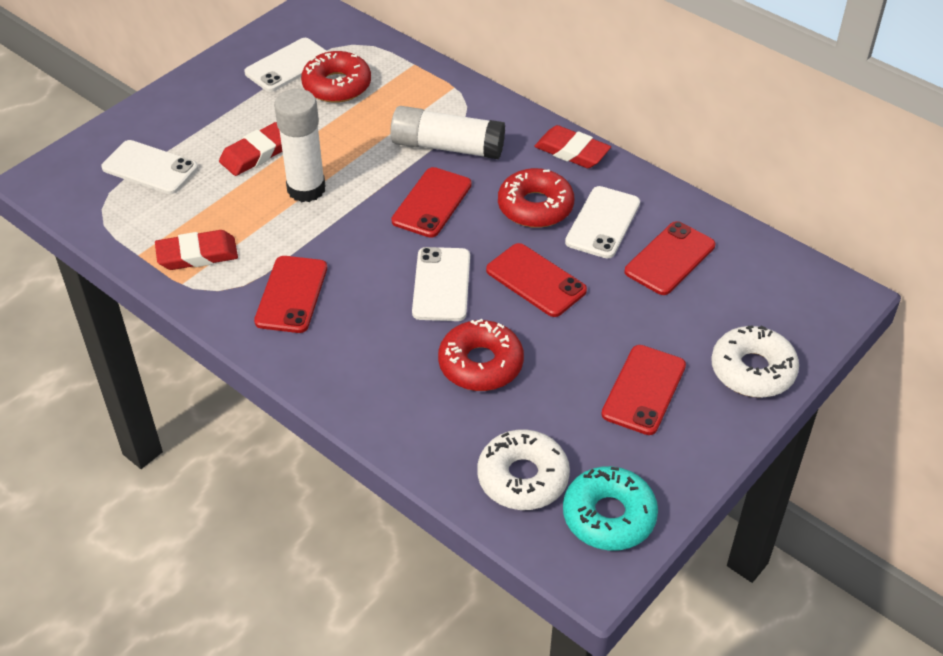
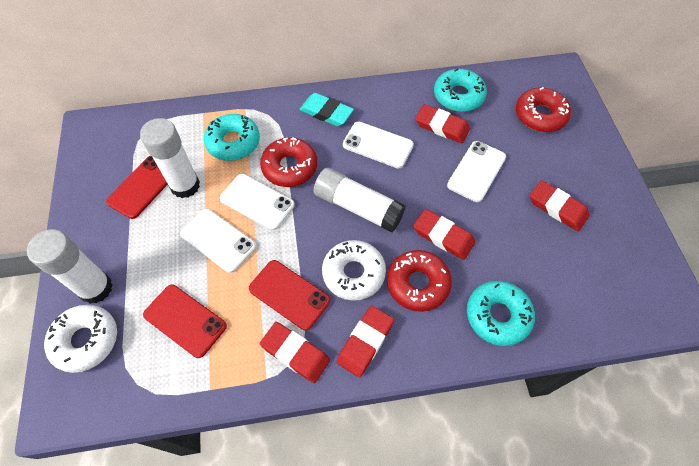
red eraser: [155,230,238,270] [219,122,282,176] [534,125,611,168] = 3 -> [260,322,330,383] [337,306,394,377] [413,209,475,260] [415,104,470,143] [530,180,590,231] = 5
red phone: [254,256,327,333] [391,167,472,238] [486,243,587,317] [601,345,686,435] [625,221,715,295] = 5 -> [106,156,168,219] [143,285,227,358] [249,260,330,331] = 3
turquoise donut: [563,466,658,550] = 1 -> [204,114,260,161] [434,68,487,112] [467,281,535,346] = 3
turquoise eraser: none = 0 -> [299,93,354,126] = 1
white glue stick: [274,89,326,202] [390,106,505,159] = 2 -> [27,229,113,304] [140,118,200,198] [313,168,406,233] = 3

